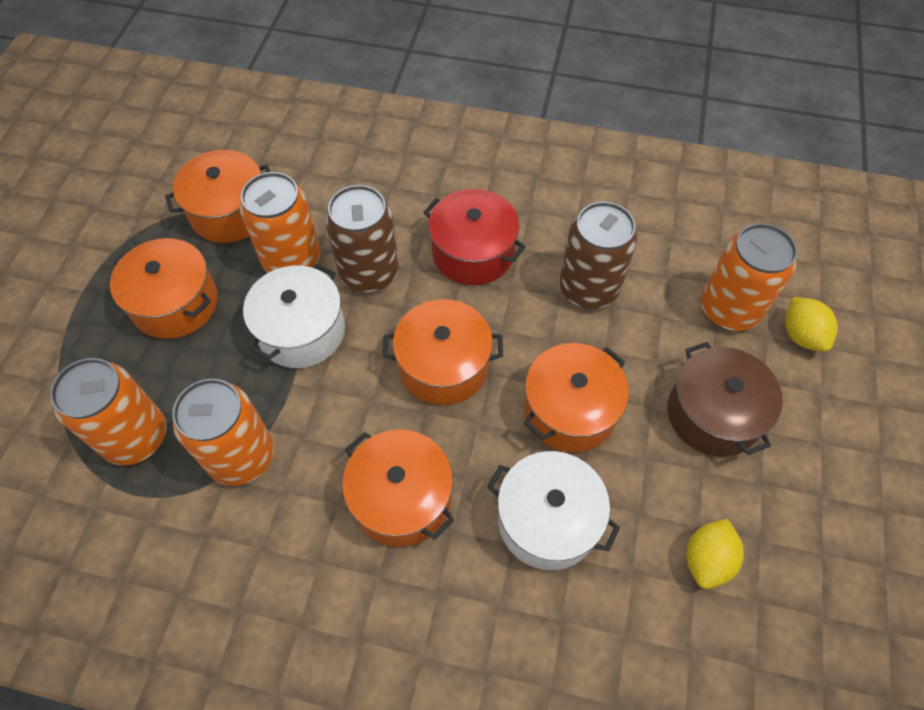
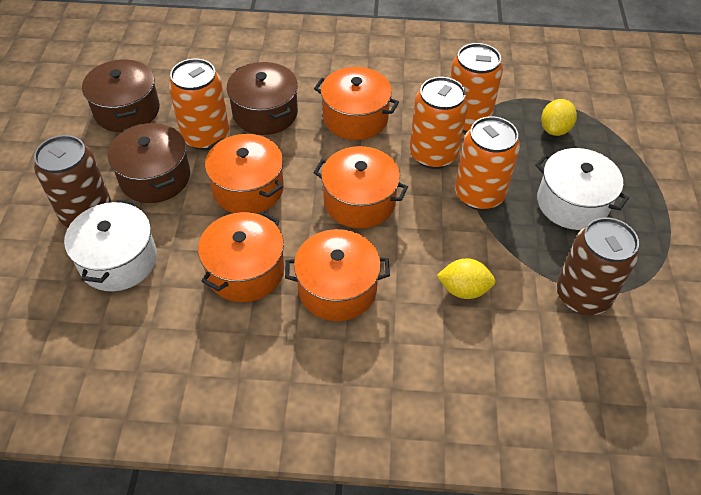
brown pot: [668,342,783,457] = 1 -> [82,59,160,132] [108,123,190,203] [227,62,298,135] = 3
red pot: [423,189,526,285] = 1 -> none = 0

